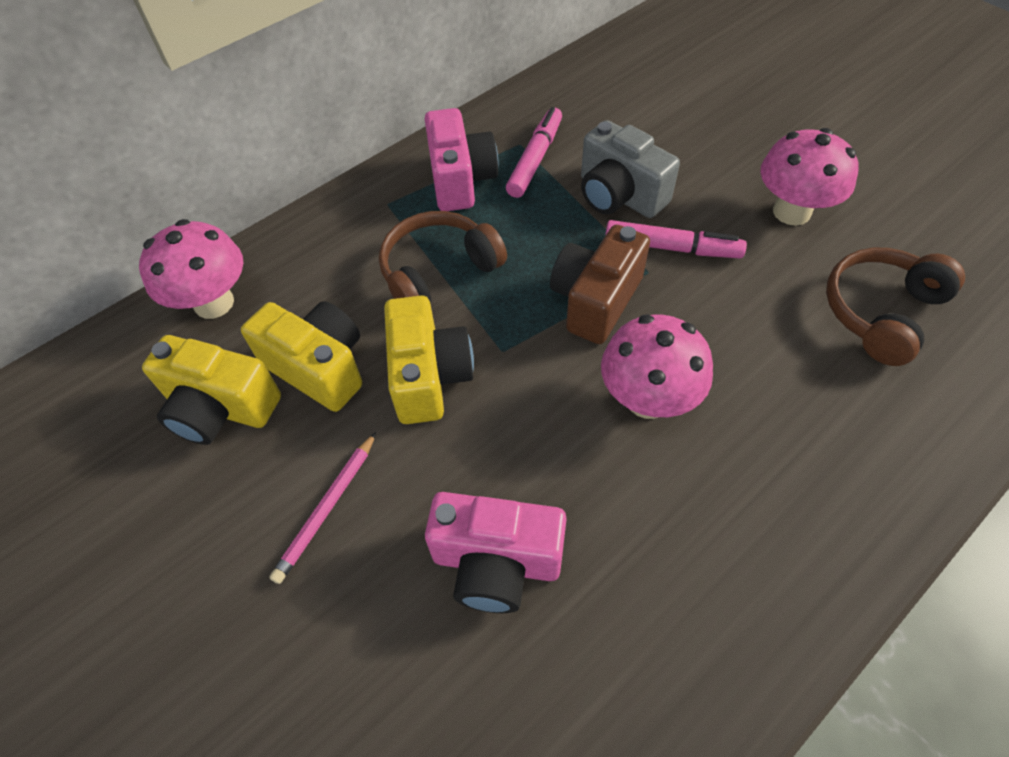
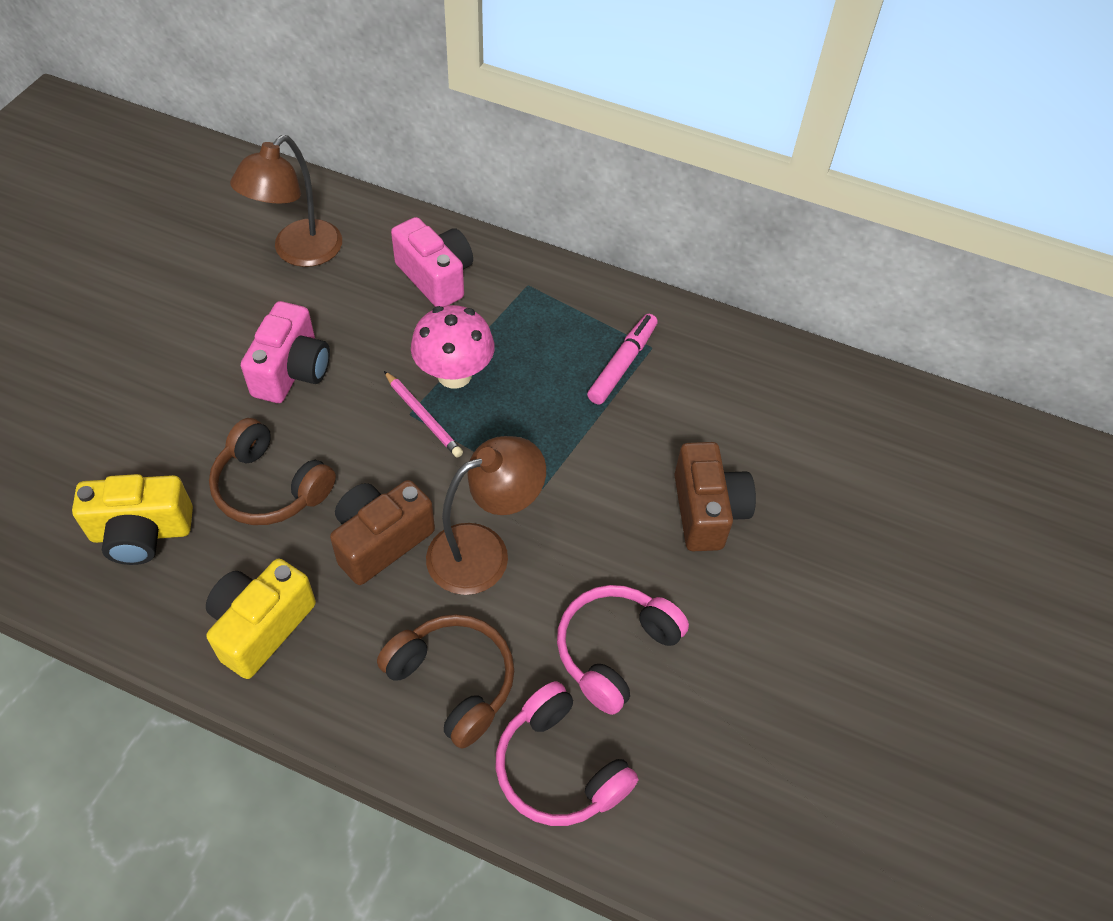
brown camera: [550,225,650,344] = 1 -> [330,480,435,585] [674,442,756,551] = 2
brown lamp: none = 0 -> [230,135,342,267] [426,436,546,595] = 2
grey camera: [581,120,680,218] = 1 -> none = 0
pink headphones: none = 0 -> [496,681,638,826] [557,585,689,715] = 2
pink marker: [506,107,562,198] [605,220,747,258] = 2 -> [587,314,657,405] = 1
pink mushroom: [139,219,243,319] [601,315,713,419] [760,128,859,226] = 3 -> [411,305,495,389] = 1
yellow camera: [142,335,281,445] [241,301,362,412] [384,296,474,424] = 3 -> [72,474,193,565] [206,559,316,679] = 2

